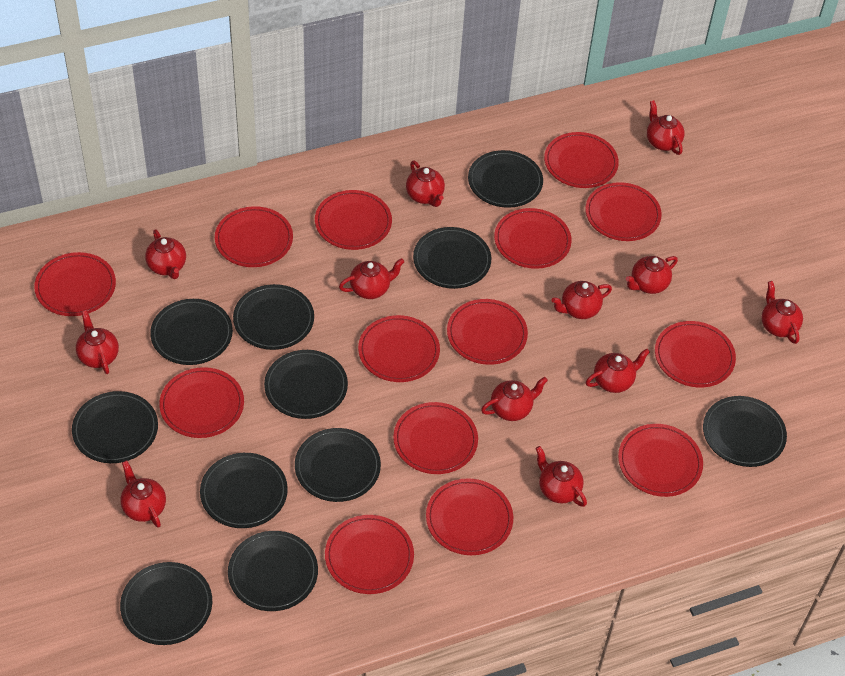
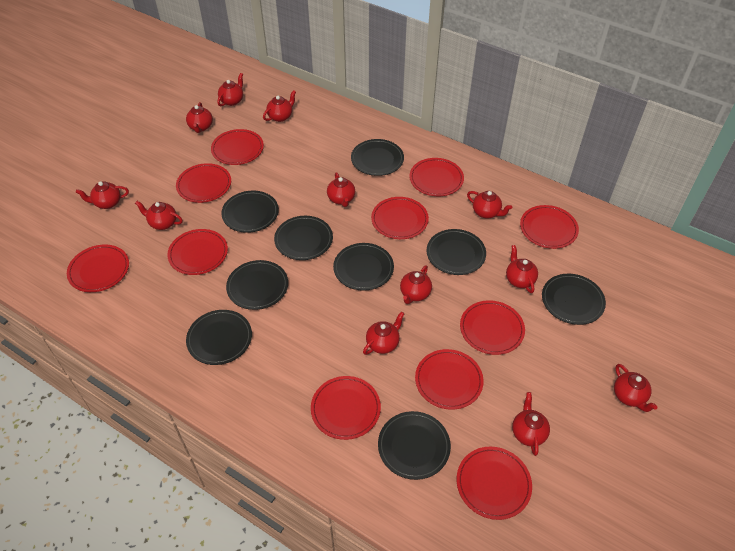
black plate: [72,391,158,463] [120,562,212,645] [150,299,233,365] [200,453,288,528] [228,531,318,611] [233,284,314,350] [264,350,348,419] [295,428,381,502] [413,227,491,289] [468,150,543,208] [703,396,787,467] = 11 -> [186,310,252,365] [221,191,279,233] [226,260,288,310] [274,216,333,260] [333,243,394,291] [351,139,404,176] [378,411,451,480] [427,229,486,275] [542,274,606,325] = 9
red plate: [34,252,116,316] [159,367,244,438] [215,206,293,267] [315,190,392,250] [325,515,414,594] [358,315,440,382] [393,402,478,474] [426,478,513,555] [447,299,528,365] [494,208,572,269] [544,132,619,188] [585,182,662,241] [618,424,703,497] [655,321,736,388] = 14 -> [67,245,129,292] [167,229,228,275] [176,163,231,203] [211,129,264,165] [311,376,381,440] [371,197,429,239] [409,158,464,196] [415,349,484,410] [457,447,532,520] [460,300,525,355] [520,205,579,249] = 11

